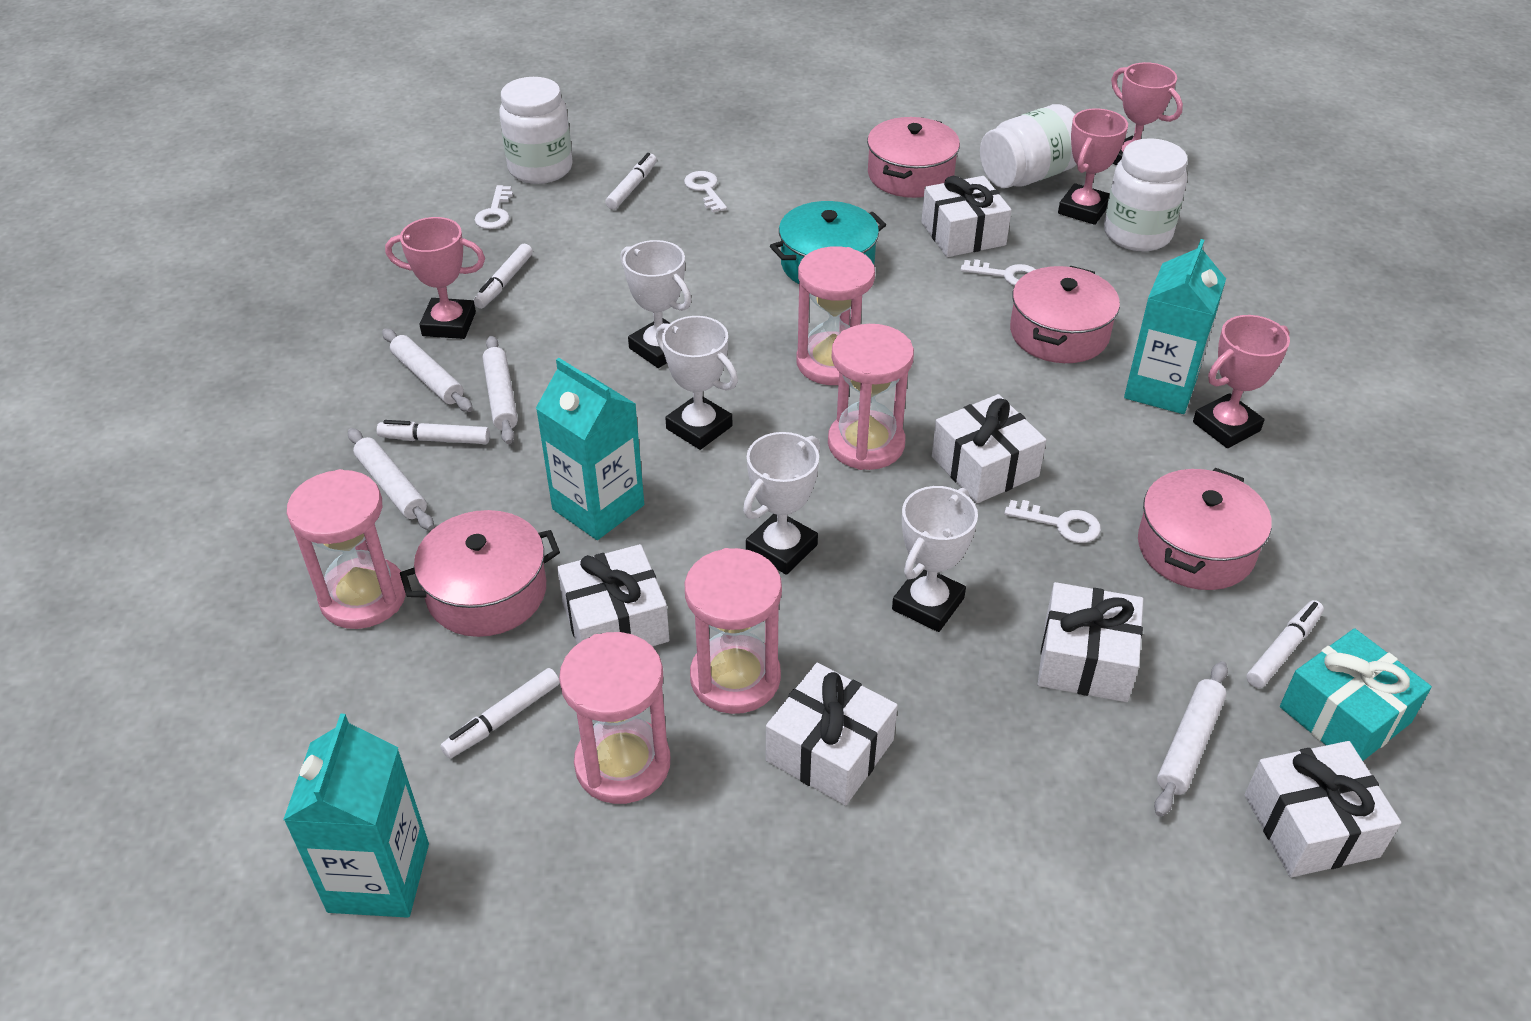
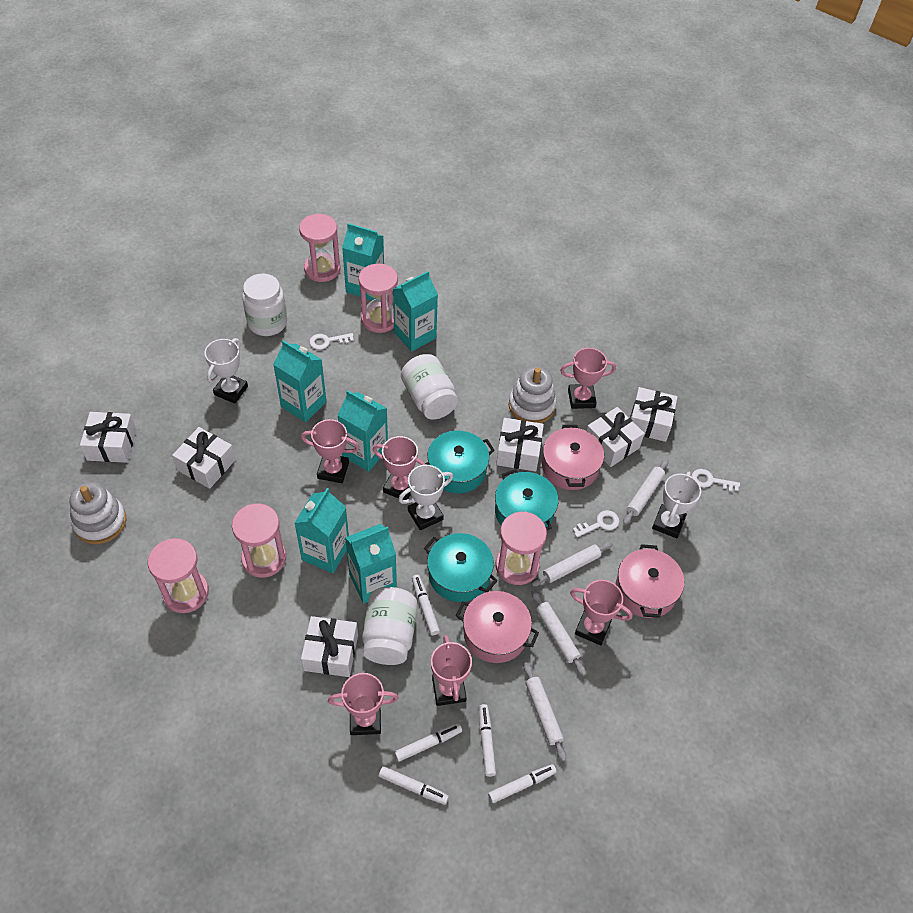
pink pot: [400,510,560,637] [867,117,960,198] [1010,266,1120,363] [1138,468,1272,590] = 4 -> [456,591,539,663] [542,425,604,490] [616,544,684,618] = 3
pink trophy: [385,217,485,339] [1058,108,1128,225] [1111,62,1183,165] [1193,315,1290,448] = 4 -> [301,419,359,483] [328,673,399,735] [373,436,426,500] [431,635,472,706] [560,348,616,409] [570,580,633,646] = 6
turquoise carton: [283,714,429,918] [536,358,644,540] [1124,239,1226,414] = 3 -> [273,340,327,422] [295,488,349,573] [337,390,388,472] [342,223,384,300] [345,524,397,604] [393,271,438,352] = 6
turquoise gift: [1280,628,1432,761] = 1 -> none = 0
turquoise pot: [770,201,886,284] = 1 -> [424,533,498,602] [425,430,495,494] [495,469,558,530] = 3
white key: [475,185,513,229] [684,171,727,212] [961,259,1036,286] [1004,500,1101,543] = 4 -> [309,333,354,350] [572,510,619,537] [691,469,740,492] = 3
white stacking toy: none = 0 -> [69,482,126,544] [509,367,556,423] = 2
white trophy: [620,240,692,368] [656,316,738,450] [743,432,820,575] [892,486,978,632] = 4 -> [205,338,248,404] [399,465,453,530] [652,472,701,539] = 3

